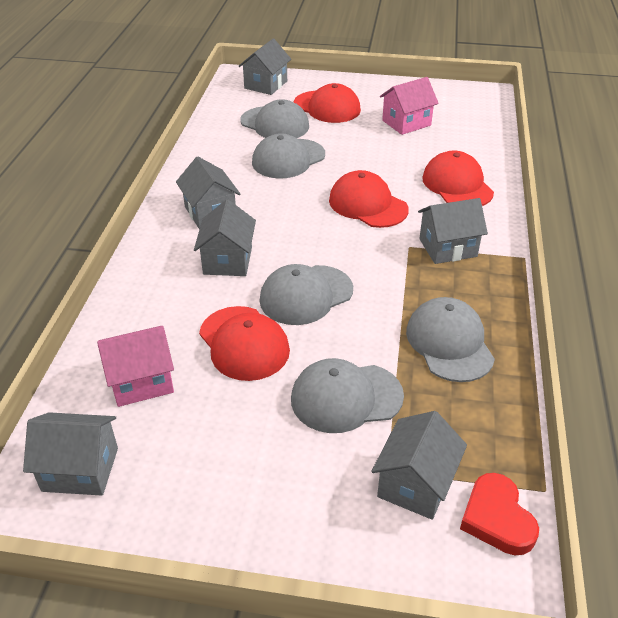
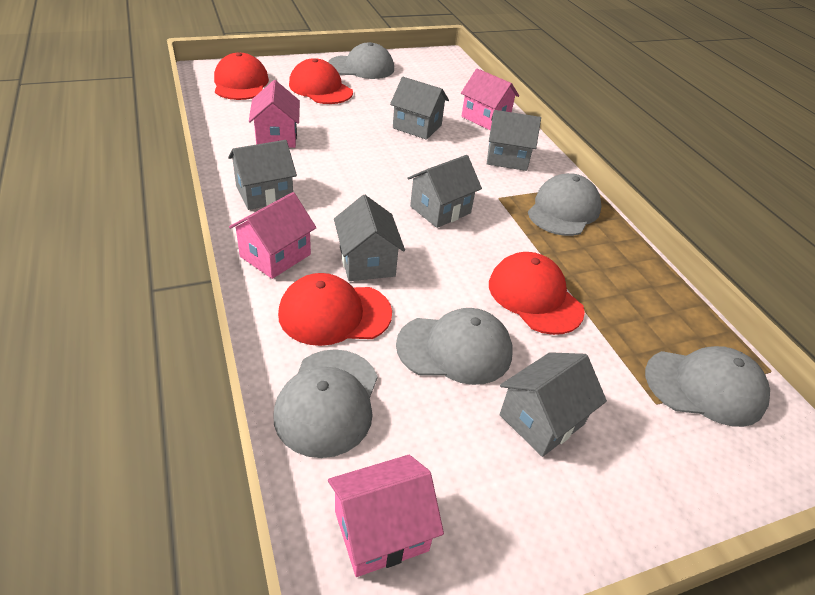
pink house: [97,326,174,407] [380,77,439,135] = 2 -> [229,192,316,279] [249,80,300,148] [328,455,444,577] [461,68,519,130] = 4
red heart: [460,473,539,555] = 1 -> none = 0

